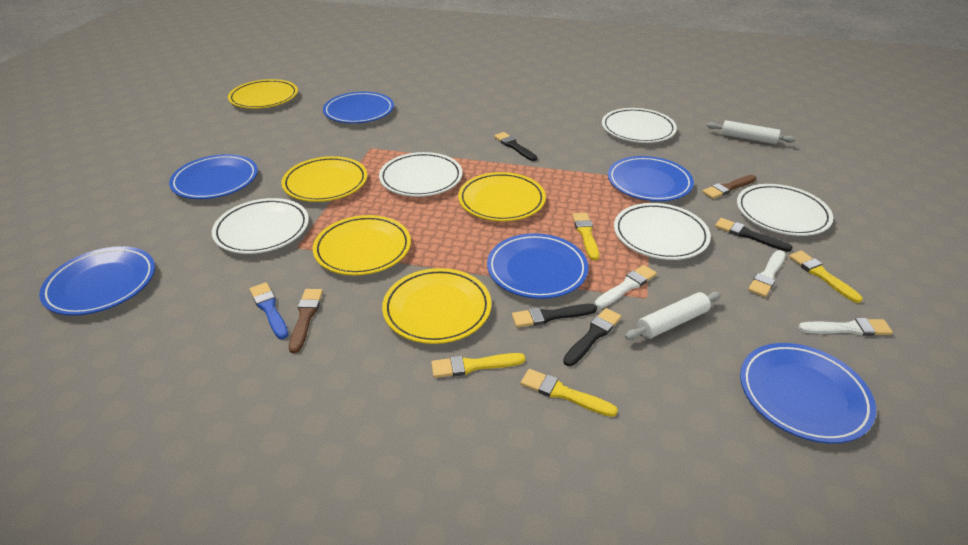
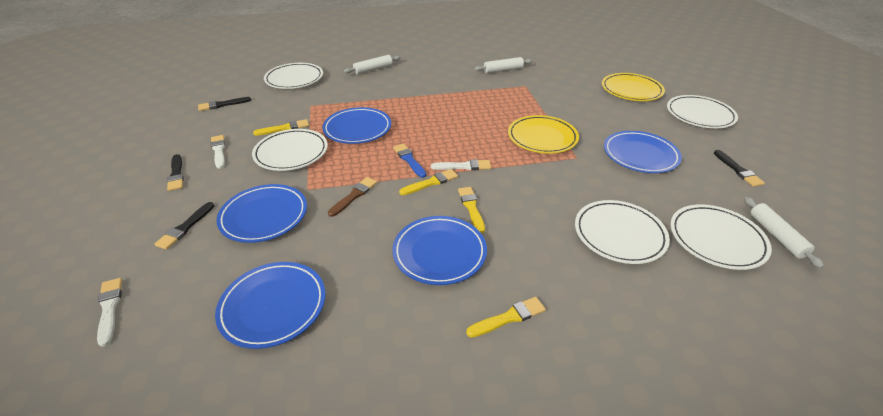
blue plate: [39,246,155,316] [169,154,258,199] [323,92,394,123] [487,233,588,299] [608,156,694,201] [740,343,876,444] = 6 -> [215,262,326,349] [216,184,307,243] [322,107,391,144] [393,216,487,285] [604,131,682,173] = 5
brown brush: [289,289,323,353] [702,175,756,199] = 2 -> [328,177,377,217] = 1
white rolling pin: [625,292,721,340] [707,120,796,144] = 2 -> [344,55,401,74] [474,57,532,73] [744,197,824,268] = 3
yellow plate: [228,79,298,109] [282,156,367,202] [313,215,411,275] [382,268,491,344] [458,172,546,221] = 5 -> [508,115,579,154] [602,73,665,101] = 2

